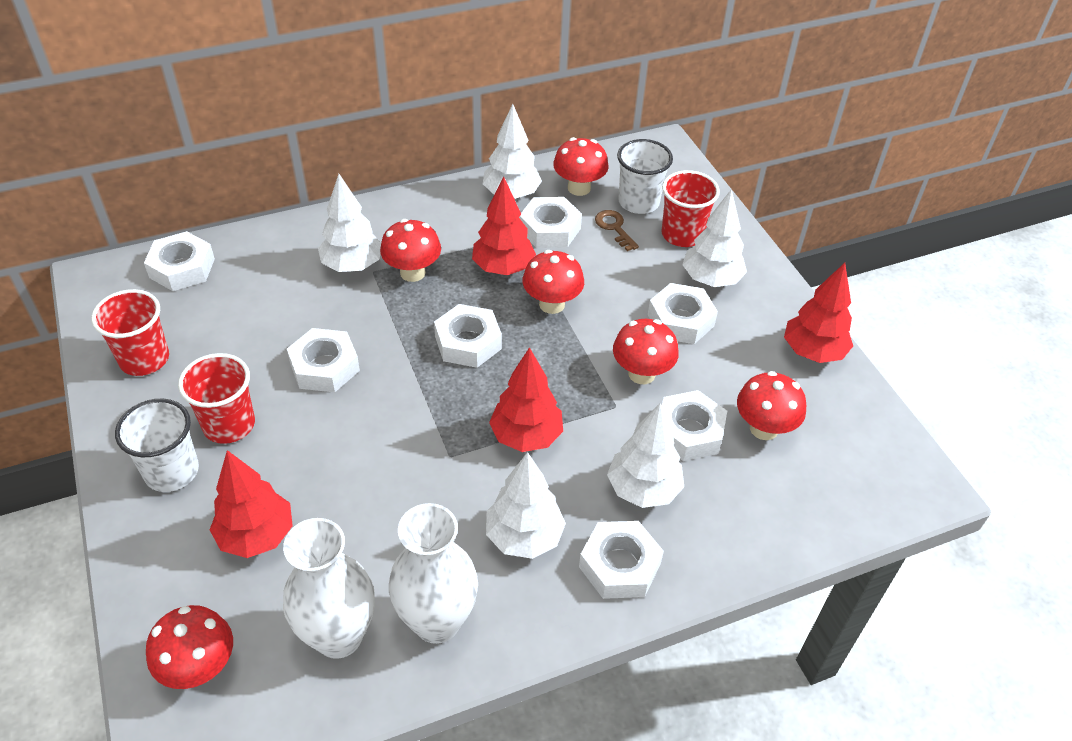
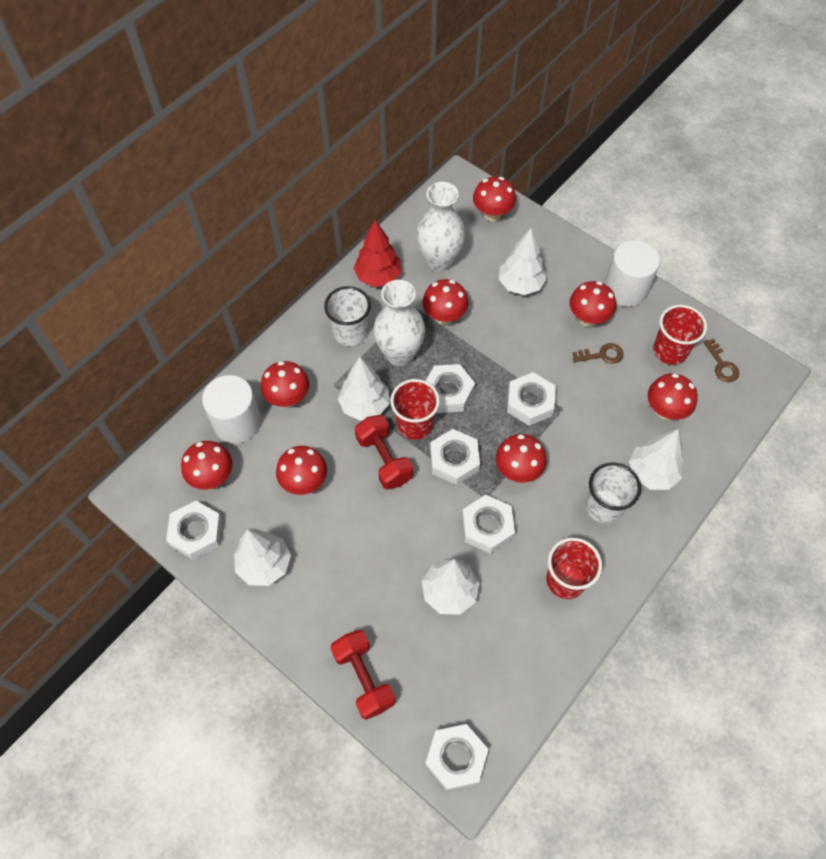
brown key: [595,210,639,251] = 1 -> [572,343,624,364] [704,339,739,382] = 2
red dumbbell: none = 0 -> [330,630,396,720] [355,415,413,490] = 2
red mushroom: [146,605,233,689] [380,219,441,282] [522,250,584,314] [553,137,609,196] [613,319,679,384] [737,371,806,440] = 6 -> [181,441,233,489] [261,361,309,407] [276,446,327,495] [422,279,468,325] [473,177,516,221] [496,434,546,483] [569,281,616,327] [648,373,698,420] = 8
red tree: [210,450,293,558] [472,177,536,275] [489,347,563,452] [784,263,853,363] = 4 -> [354,220,401,287] = 1
white cylinder: none = 0 -> [202,375,261,443] [604,240,660,307] = 2
white nut: [144,231,215,291] [287,328,360,392] [434,304,502,368] [519,197,582,248] [579,521,664,599] [648,283,718,344] [662,390,727,461] = 7 -> [166,501,222,560] [425,724,488,790] [426,364,475,413] [430,429,480,485] [462,495,515,554] [507,372,556,426] = 6

